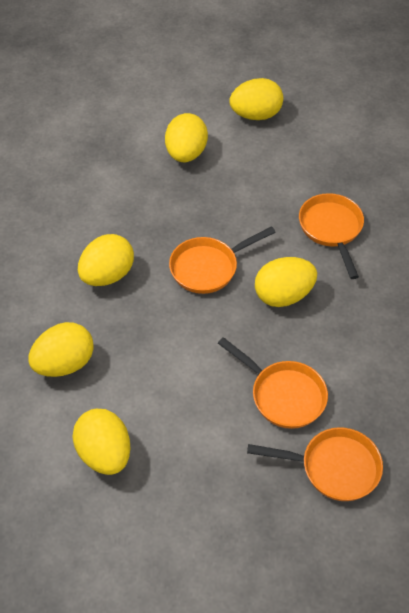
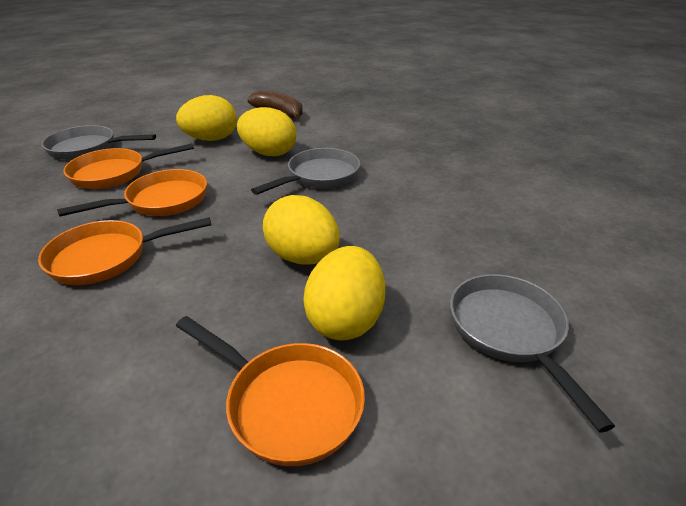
brown banana: none = 0 -> [247,90,303,120] = 1
grey pan: none = 0 -> [42,125,156,160] [251,148,360,195] [450,274,615,433] = 3
yellow egg: [28,322,94,377] [72,409,131,475] [78,234,134,286] [165,113,208,162] [229,78,283,120] [255,257,317,307] = 6 -> [176,95,237,141] [237,107,296,156] [263,195,340,265] [303,246,385,341] = 4

